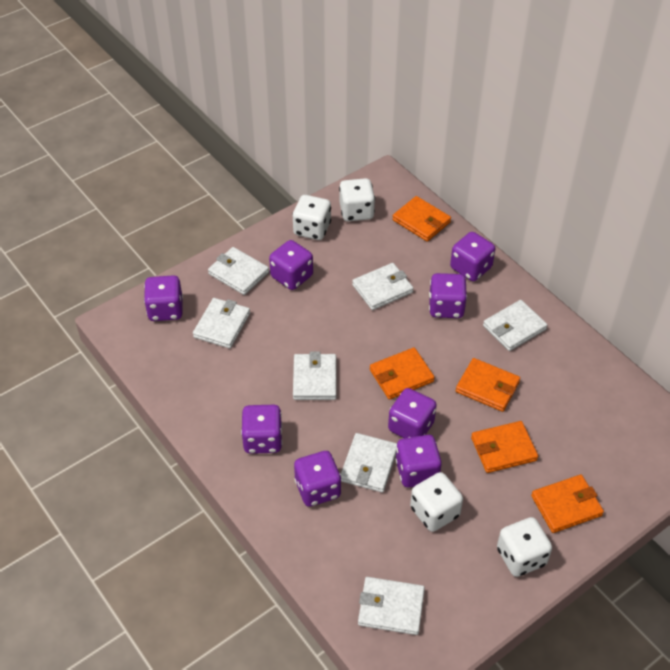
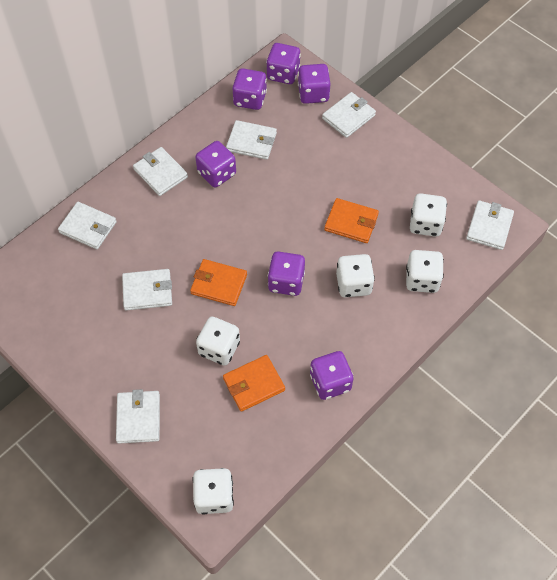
orange wallet: [370,348,435,400] [392,196,451,242] [456,358,520,412] [471,421,538,473] [531,475,604,533] = 5 -> [190,259,247,306] [223,355,285,412] [324,198,379,243] = 3
purple dice: [144,275,183,321] [241,405,283,454] [269,240,313,290] [294,451,341,507] [388,388,437,438] [395,435,442,487] [429,273,467,318] [450,232,495,281] = 8 -> [195,141,236,187] [232,68,267,110] [266,43,301,84] [268,251,305,296] [298,64,331,104] [310,351,353,400] = 6
white dice: [292,195,331,240] [339,178,375,221] [410,472,463,532] [497,517,552,577] = 4 -> [192,468,234,515] [196,316,240,366] [336,254,375,297] [406,250,444,293] [410,193,447,237] = 5

